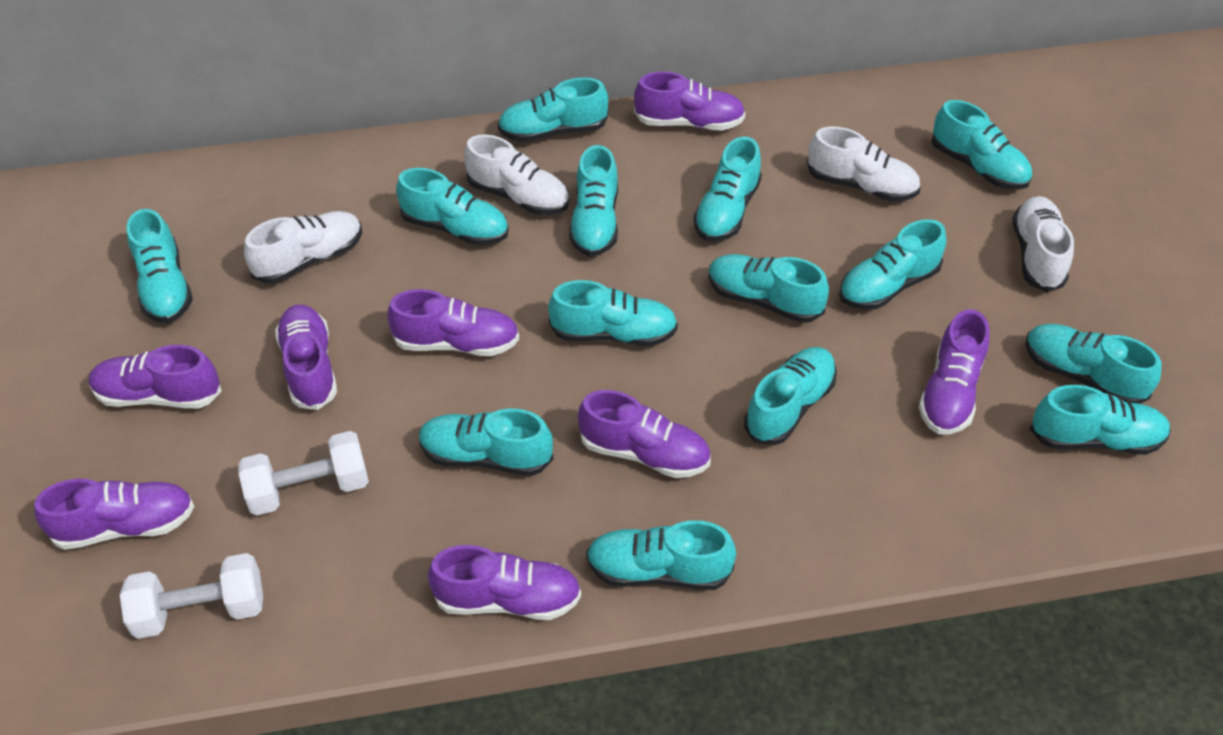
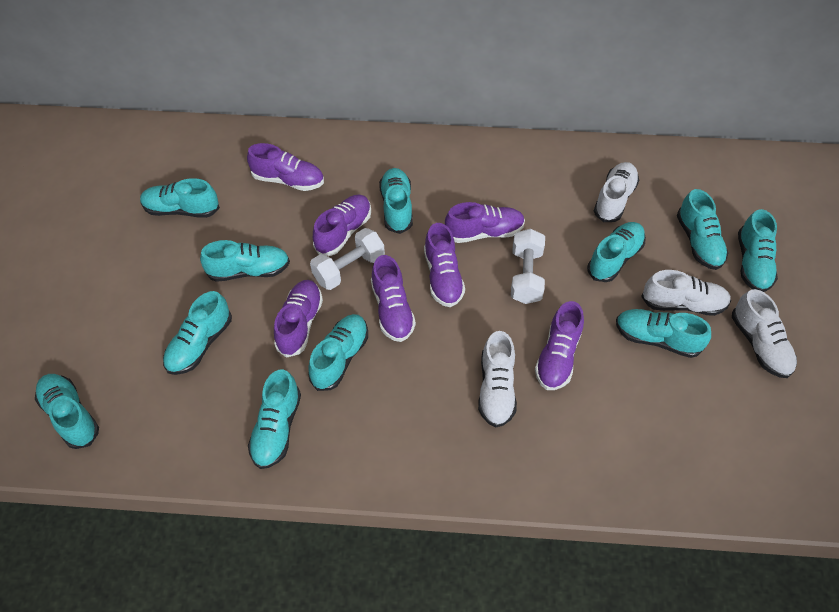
purple shoe: [34,478,195,550] [89,345,222,408] [275,305,337,410] [387,289,519,356] [428,545,581,620] [578,390,711,478] [634,72,745,131] [919,309,990,435] = 8 -> [247,143,324,191] [274,280,323,358] [313,195,371,256] [371,255,416,342] [424,223,465,307] [445,202,525,243] [535,301,584,390] = 7
turquoise shoe: [126,209,193,323] [396,168,509,245] [419,408,553,476] [498,77,608,142] [548,280,678,346] [569,145,618,257] [586,520,736,590] [693,137,762,242] [708,254,829,323] [744,347,837,445] [839,219,947,310] [931,100,1032,189] [1025,324,1161,404] [1030,385,1171,455] = 14 -> [35,374,99,449] [140,178,220,218] [163,291,232,375] [200,240,290,282] [248,369,301,469] [308,314,368,391] [379,168,413,234] [587,222,646,282] [616,309,711,358] [677,189,729,270] [738,209,778,292] = 11

